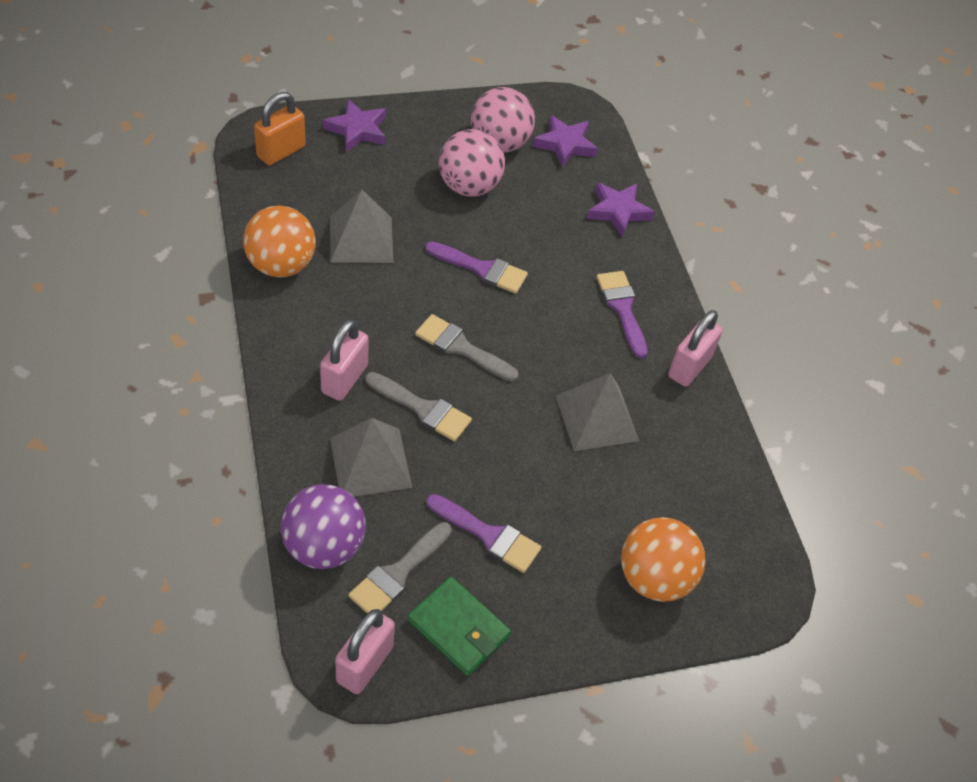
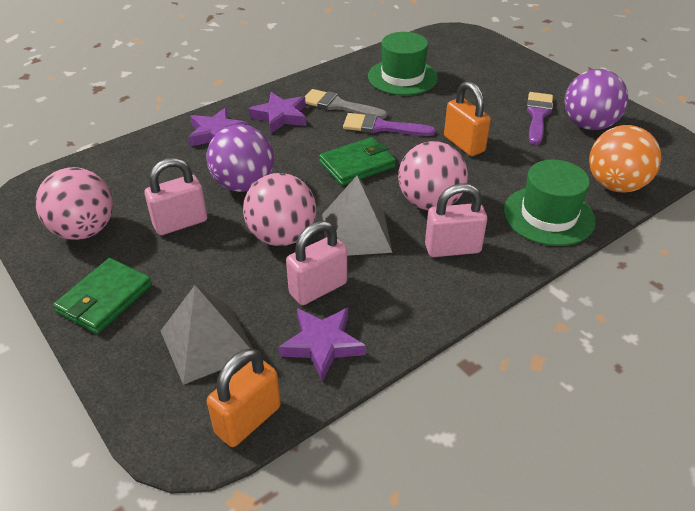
green hat: none = 0 -> [368,32,438,95] [504,160,596,246] = 2
green wallet: [408,577,511,676] = 1 -> [53,258,152,334] [319,137,396,186] = 2
grey brush: [348,522,452,613] [366,372,472,442] [415,314,519,382] = 3 -> [305,89,387,119] = 1
grey pyramid: [330,190,394,263] [330,418,412,497] [556,373,639,451] = 3 -> [161,285,252,385] [322,176,392,256] = 2
orange ball: [243,205,316,277] [621,517,705,602] = 2 -> [589,125,661,192] = 1
orange padlock: [254,92,306,165] = 1 -> [207,348,281,447] [444,81,491,156] = 2
pink ball: [439,129,505,196] [471,87,535,153] = 2 -> [35,167,113,240] [243,173,316,246] [398,141,468,210] = 3
purple ball: [281,484,366,569] = 1 -> [206,124,274,192] [564,69,628,130] = 2
purple brush: [425,241,528,294] [427,494,541,573] [596,271,648,358] = 3 -> [343,113,436,136] [526,92,553,145] = 2

